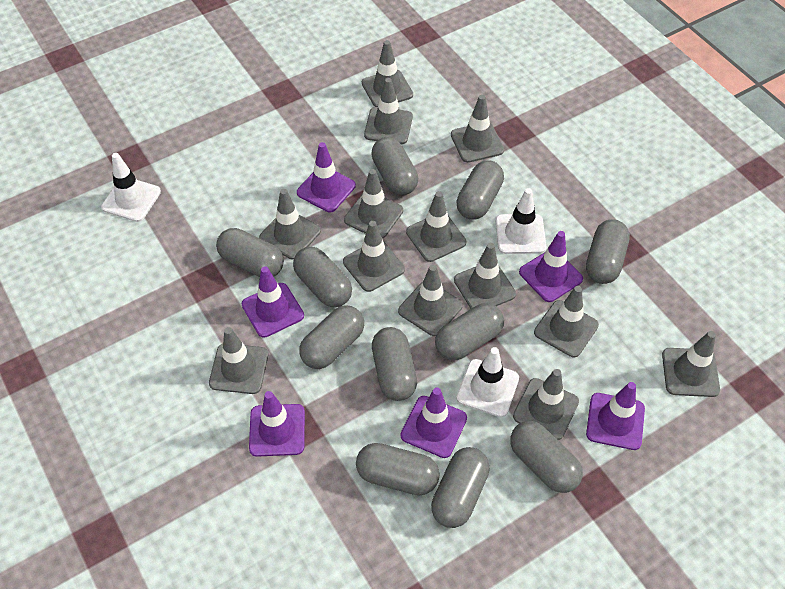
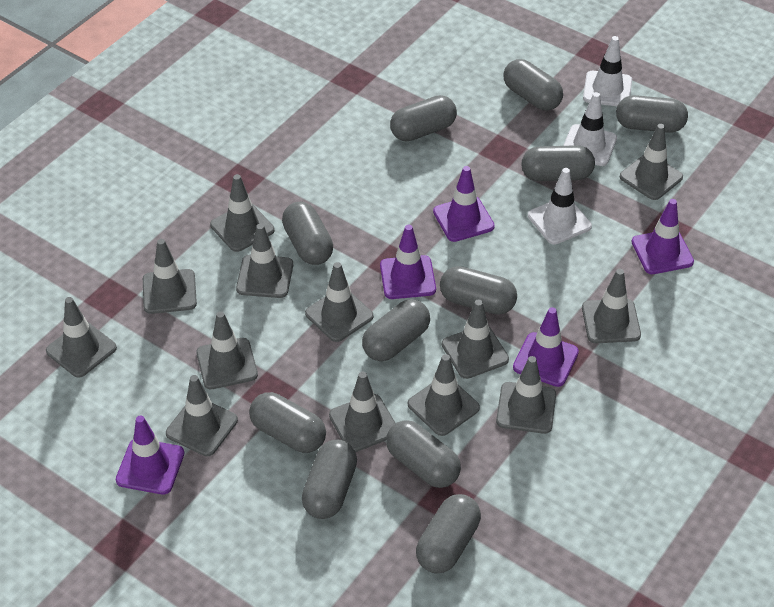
purple traffic cone: [242,266,304,338] [249,391,305,457] [297,142,356,212] [401,388,467,458] [519,231,583,302] [586,382,645,450] = 6 -> [116,415,184,494] [380,225,436,299] [433,166,495,242] [513,307,579,387] [631,199,694,274] = 5

